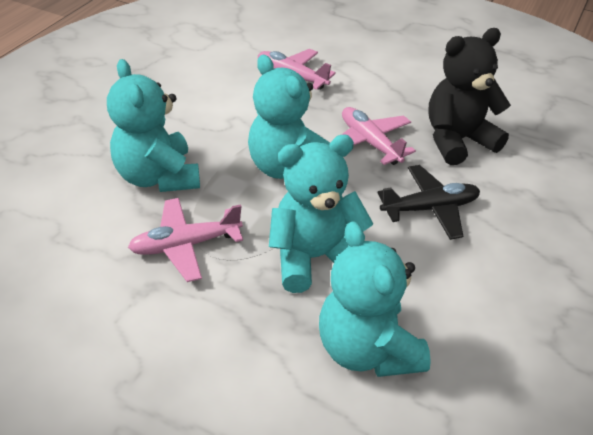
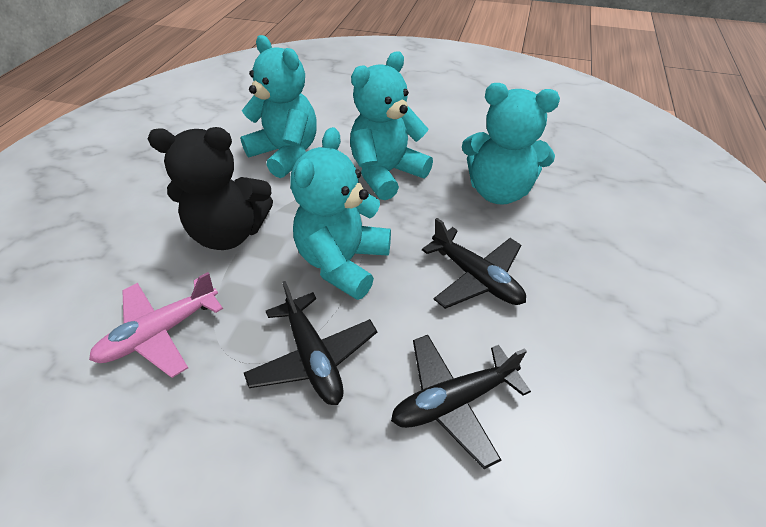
black plane: [377,165,480,240] = 1 -> [244,281,377,405] [391,335,531,469] [422,218,526,309] = 3
pink plane: [128,198,243,282] [258,49,336,90] [341,107,416,165] = 3 -> [89,272,223,378] = 1

